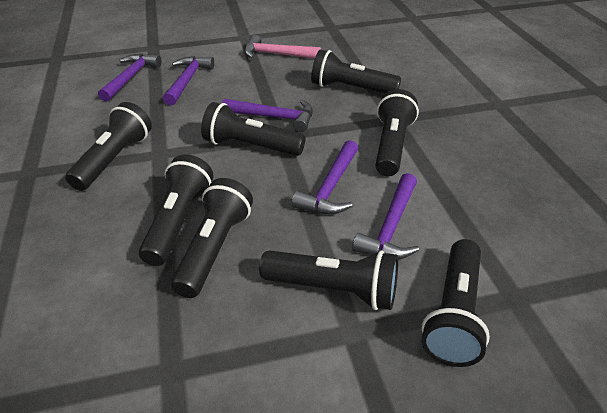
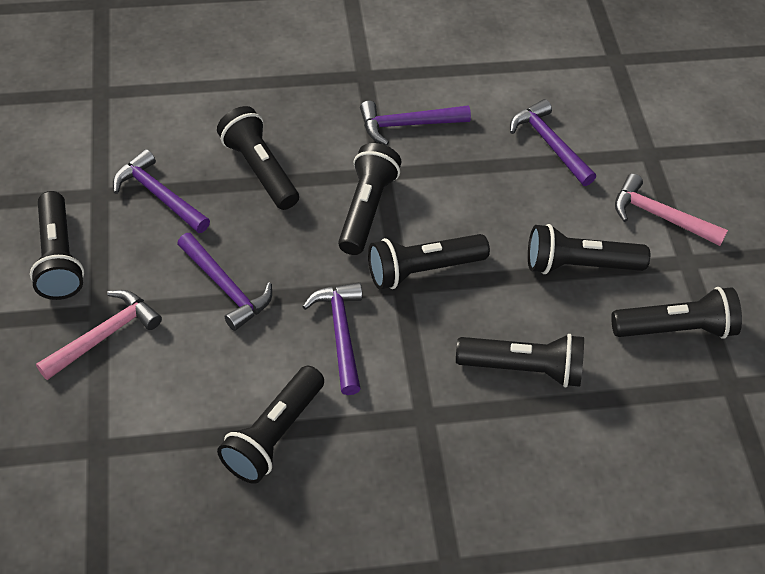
pink hammer: [244,35,321,59] = 1 -> [36,290,162,380] [615,174,728,246] = 2

